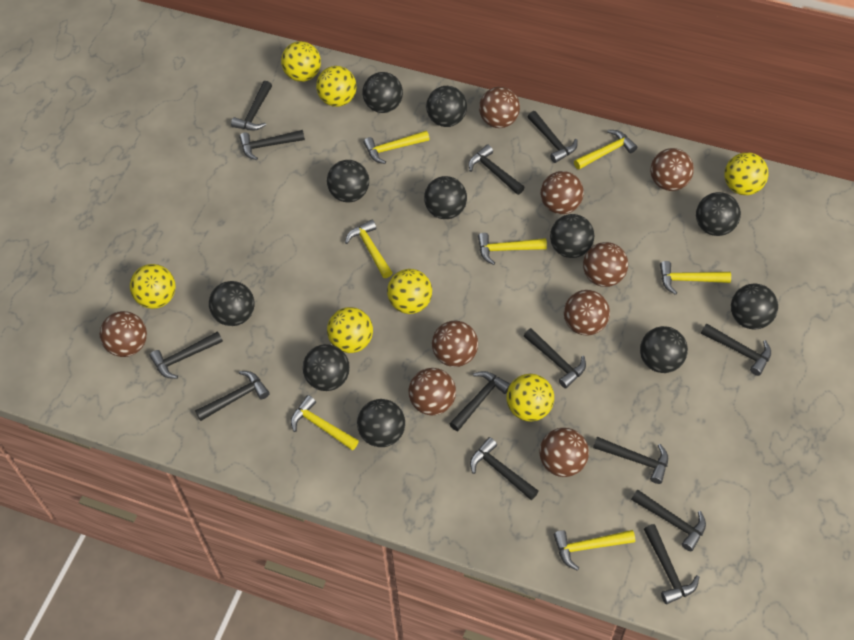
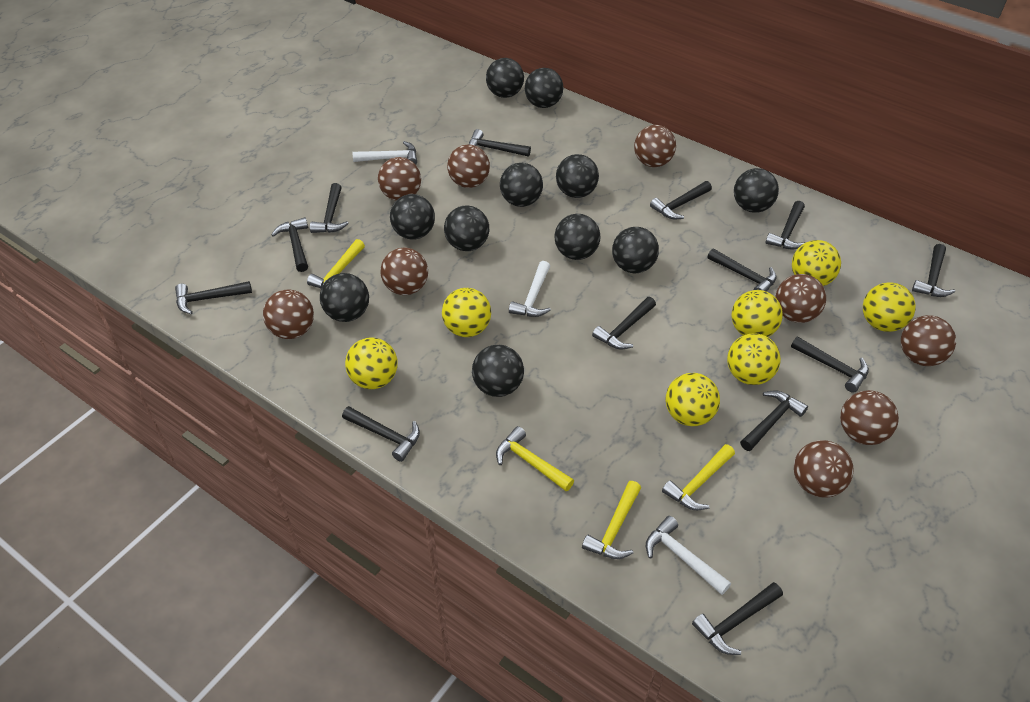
white hammer: none = 0 -> [353,141,417,165] [509,261,551,317] [646,516,731,595] = 3
yellow hammer: [291,395,359,450] [345,220,393,278] [363,130,430,164] [478,233,547,265] [553,530,635,571] [574,130,637,169] [660,261,731,295] = 7 -> [307,239,365,288] [496,426,574,491] [582,481,641,559] [662,444,735,510] = 4

